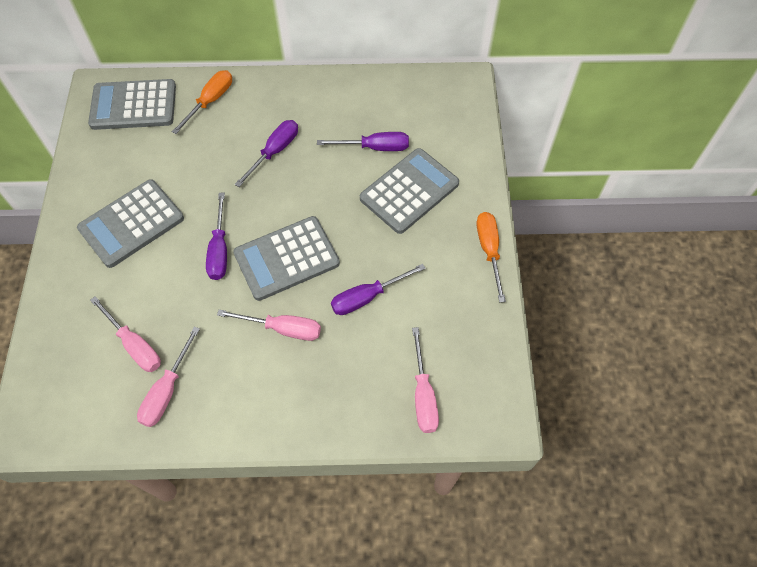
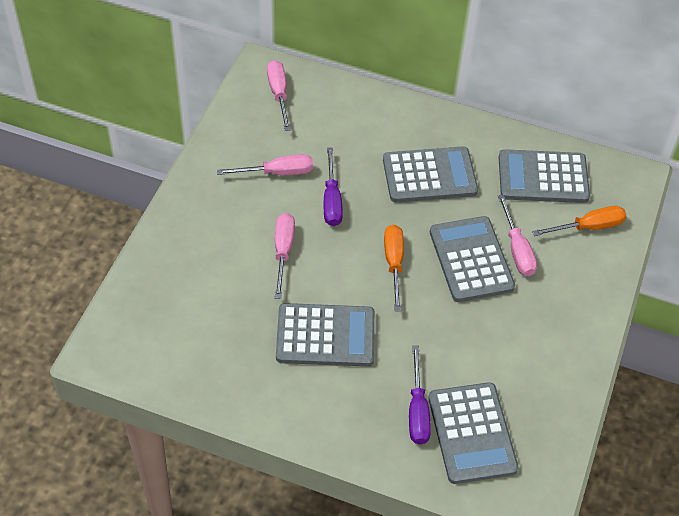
grey calculator: [77,179,184,268] [88,79,176,130] [233,216,340,301] [360,148,459,234] = 4 -> [276,303,375,367] [383,146,478,203] [428,382,519,484] [430,216,515,302] [499,149,590,203] = 5
purple screwdriver: [206,193,227,280] [235,120,298,187] [317,132,409,151] [331,264,426,315] = 4 -> [324,147,343,226] [409,346,431,445] = 2

